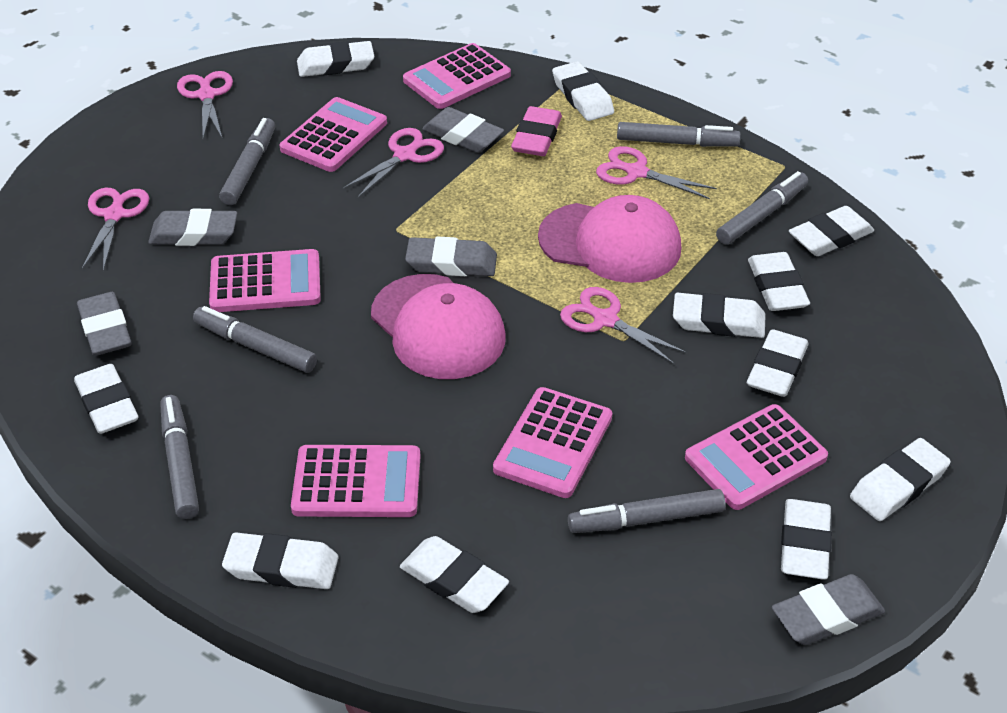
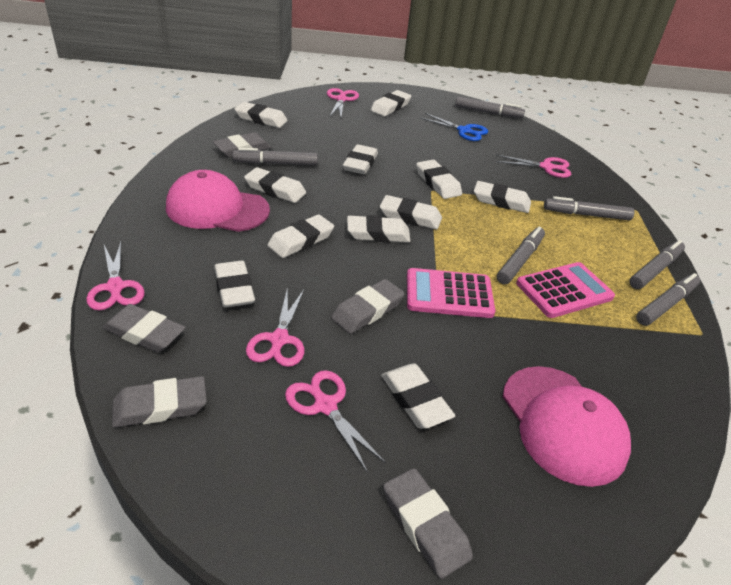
blue scissors: none = 0 -> [421,113,488,141] = 1
pink calculator: [209,249,321,312] [280,97,387,172] [291,445,421,517] [403,43,511,109] [493,387,612,498] [685,404,828,510] = 6 -> [407,268,495,318] [516,262,615,318] = 2
pink eraser: [511,106,562,156] = 1 -> none = 0

